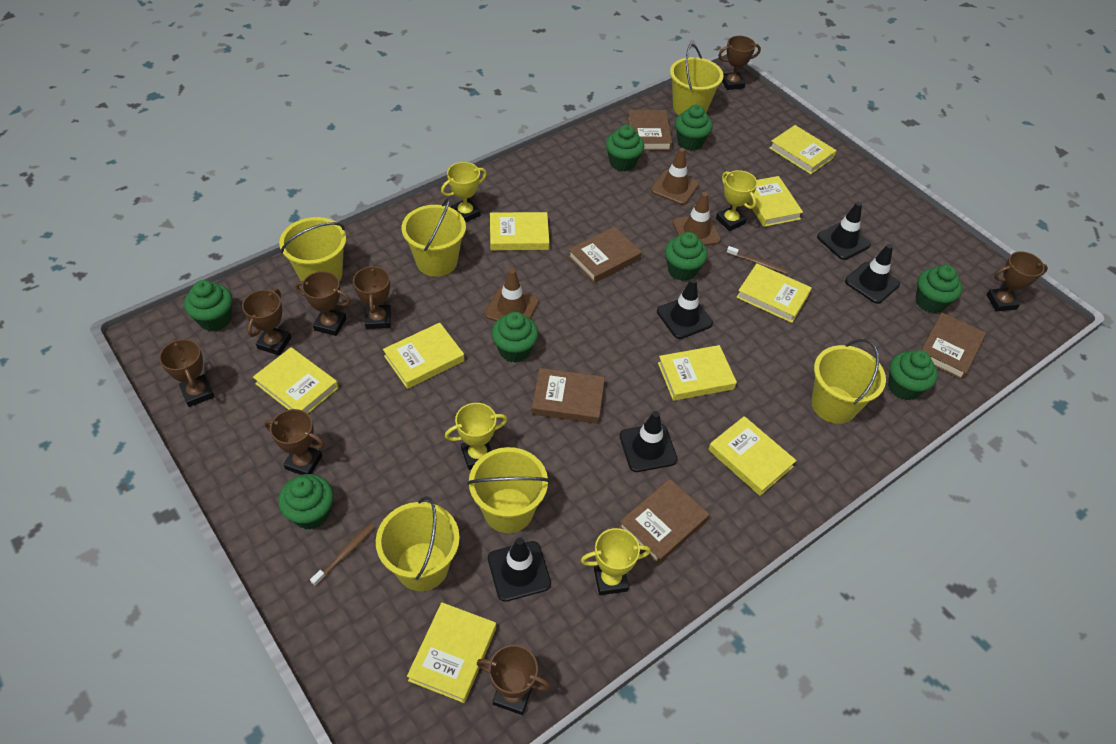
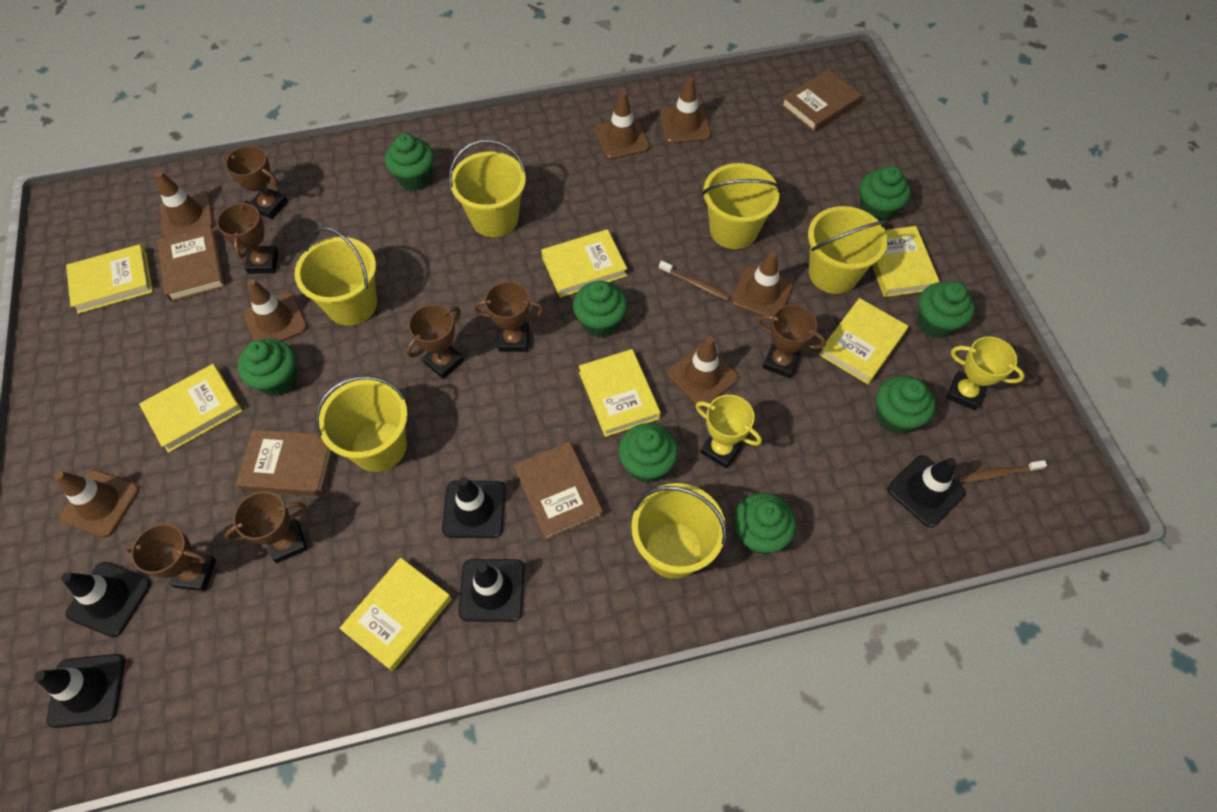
brown book: [532,368,605,424] [568,227,642,283] [619,479,709,564] [628,110,672,151] [921,312,986,380] = 5 -> [157,226,225,302] [236,430,333,496] [514,442,603,541] [781,69,862,132] = 4
brown traffic cone: [485,268,539,321] [651,148,699,205] [673,192,721,246] = 3 -> [54,470,139,538] [155,171,214,238] [243,279,308,341] [595,91,650,160] [660,77,711,143] [667,337,739,407] [731,250,794,316] = 7
brown trophy: [159,339,214,407] [242,289,291,355] [264,409,324,475] [295,271,351,336] [353,265,391,329] [477,645,550,715] [718,36,761,90] [986,251,1048,311] = 8 -> [125,524,216,591] [217,200,279,274] [224,145,288,219] [225,491,308,563] [406,304,464,379] [473,282,544,352] [757,304,826,378] = 7
yellow book: [253,347,338,414] [383,323,465,389] [407,602,496,703] [490,212,549,250] [658,345,737,401] [708,416,797,496] [736,263,812,323] [748,176,803,227] [769,125,837,174] = 9 -> [66,244,153,314] [139,364,242,453] [339,557,452,671] [541,229,627,298] [579,349,661,437] [819,298,908,384] [872,226,940,297] = 7
yellow trophy: [441,162,487,222] [445,403,507,470] [581,528,651,595] [716,170,757,231] = 4 -> [695,395,762,468] [946,336,1025,410] = 2

